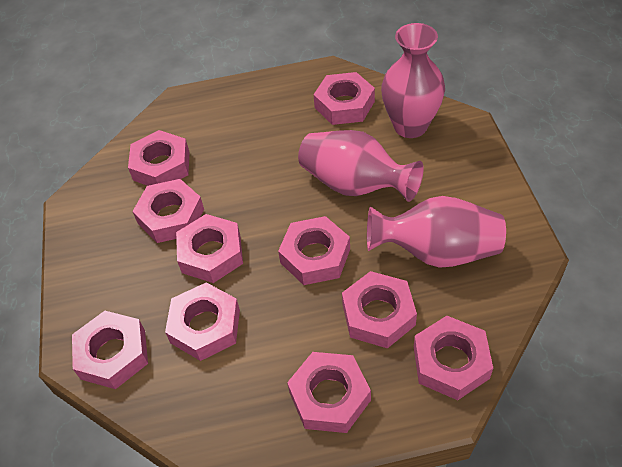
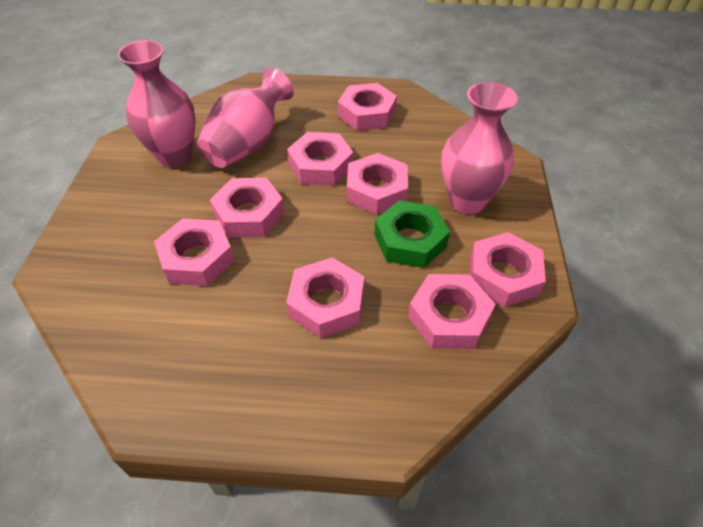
green nut: none = 0 -> [374,200,450,268] = 1
pink nut: [72,311,148,389] [128,130,189,186] [132,179,204,243] [165,282,240,361] [176,214,243,283] [278,216,350,285] [287,352,371,433] [314,72,375,125] [342,271,417,349] [414,316,493,400] = 10 -> [154,219,234,286] [210,178,285,237] [286,258,364,338] [287,132,353,186] [338,83,397,131] [347,153,408,215] [408,274,495,349] [470,232,546,307] = 8

